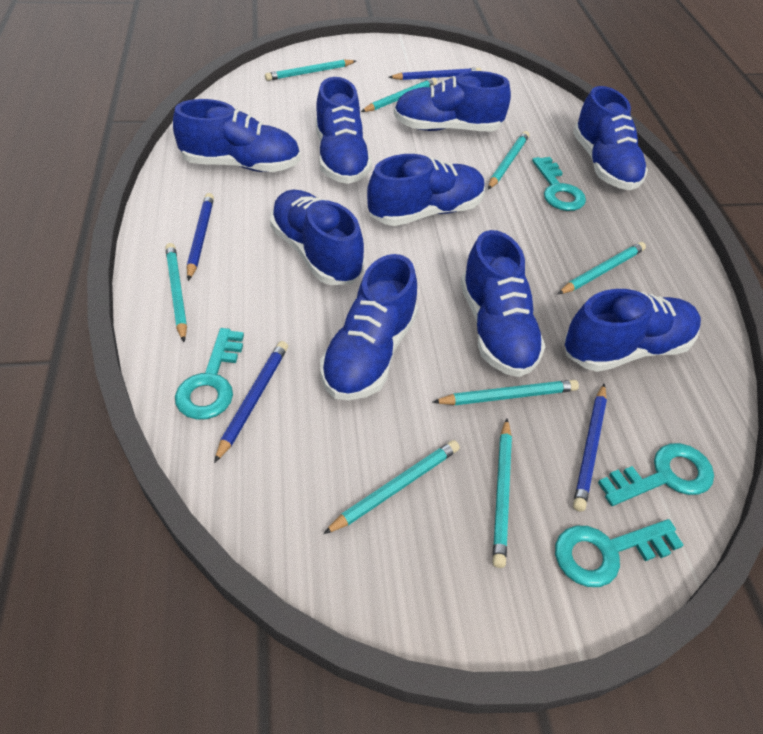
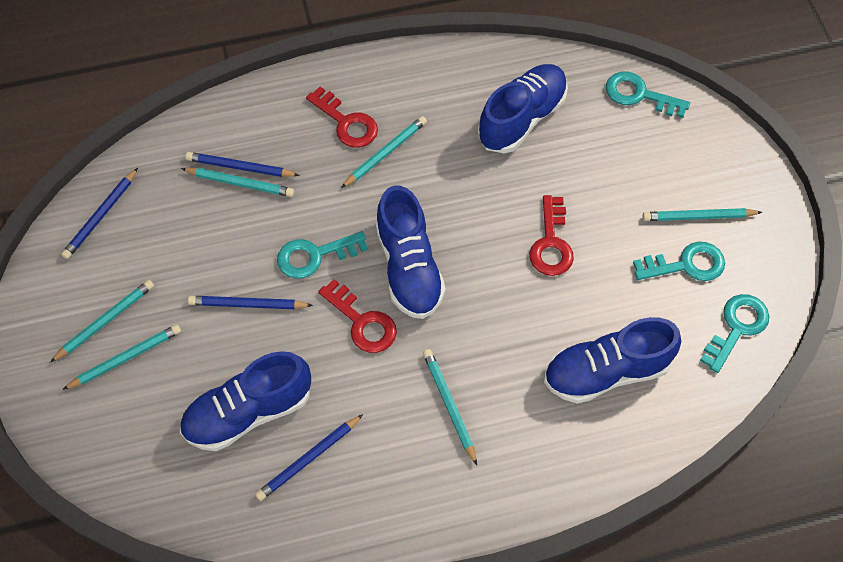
blue shoe: [173,99,301,172] [270,190,364,285] [315,77,372,184] [320,254,418,400] [367,154,485,226] [394,71,511,131] [460,230,546,377] [564,289,701,372] [573,86,648,190] = 9 -> [180,351,311,451] [375,186,446,319] [478,64,568,153] [544,317,681,403] = 4
red key: none = 0 -> [306,87,378,148] [318,279,397,353] [529,195,574,276] = 3
turquoise pencil: [165,243,187,342] [265,59,356,81] [323,440,460,534] [361,77,437,112] [433,380,579,405] [488,131,529,189] [493,418,512,568] [558,242,646,294] = 8 -> [50,280,154,362] [62,324,181,390] [181,168,294,197] [341,116,427,188] [423,349,477,465] [643,208,762,221] = 6

